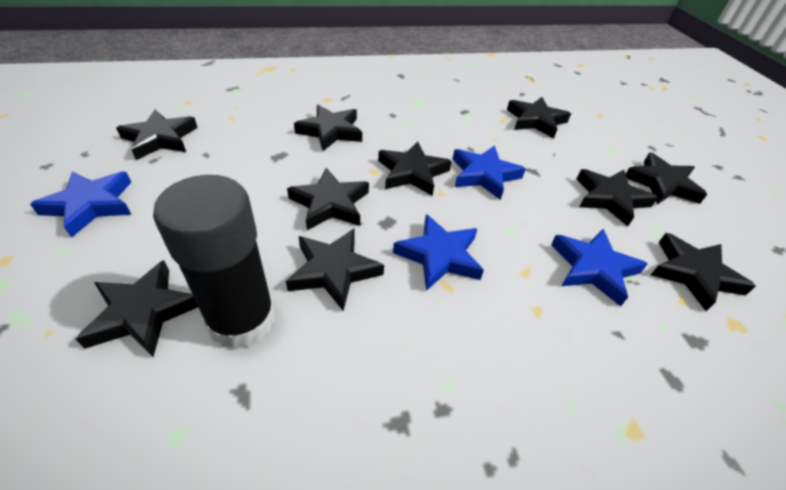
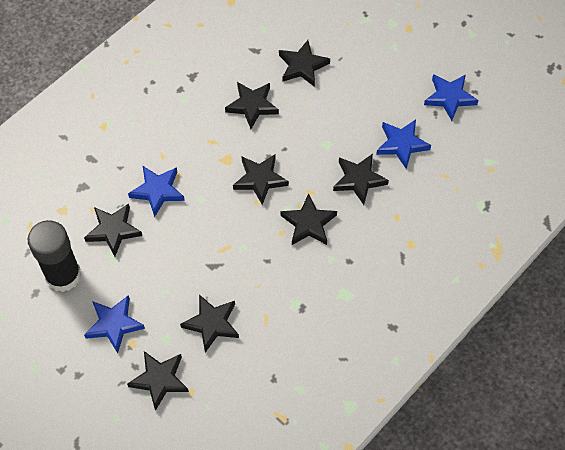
black star: [76,260,198,357] [116,110,198,160] [286,228,384,311] [287,168,369,230] [294,105,362,151] [378,141,452,196] [507,97,571,138] [577,169,658,226] [626,152,707,205] [651,233,756,311] = 10 -> [84,204,142,257] [127,351,189,411] [180,294,239,352] [225,82,279,129] [233,154,289,205] [279,40,330,87] [281,193,337,245] [333,154,389,205] = 8

